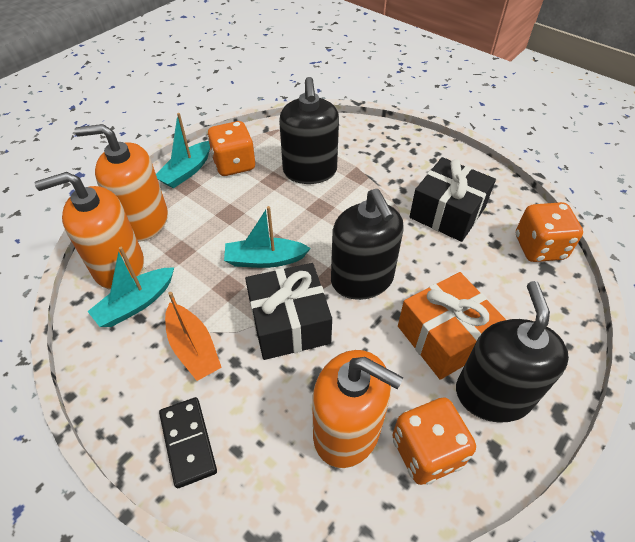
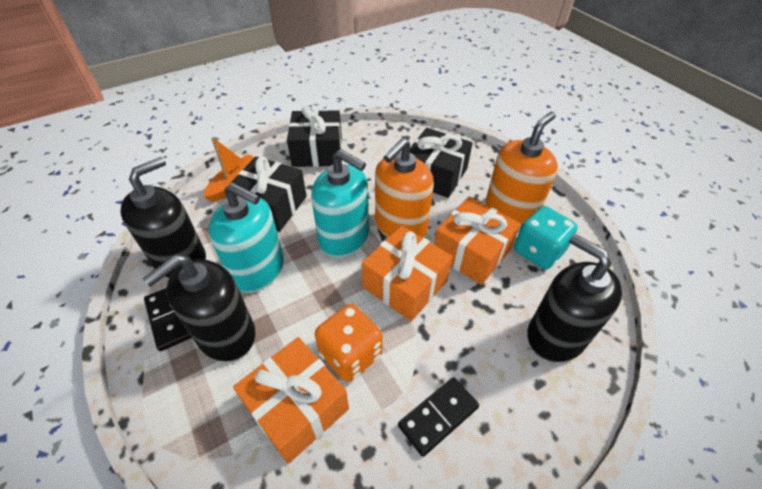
black domino: [159,397,217,488] = 1 -> [144,288,192,351] [398,377,479,457] = 2
black gift: [245,263,332,360] [410,157,496,242] = 2 -> [224,157,307,232] [287,106,342,167] [410,128,473,198] = 3
orange dice: [207,121,256,176] [392,397,476,485] [516,202,583,262] = 3 -> [315,304,383,382] = 1
orange gift: [398,272,506,380] = 1 -> [233,337,349,464] [362,226,453,321] [434,197,520,285] = 3
orange soap dispenser: [35,172,144,290] [74,124,168,242] [312,350,403,468] = 3 -> [375,138,434,238] [485,112,558,227] = 2
turquoise boat: [87,247,174,327] [156,113,210,189] [224,206,311,268] = 3 -> none = 0
turquoise dice: none = 0 -> [514,206,578,269] = 1
turquoise soap dispenser: none = 0 -> [209,183,284,293] [311,149,369,257] = 2

